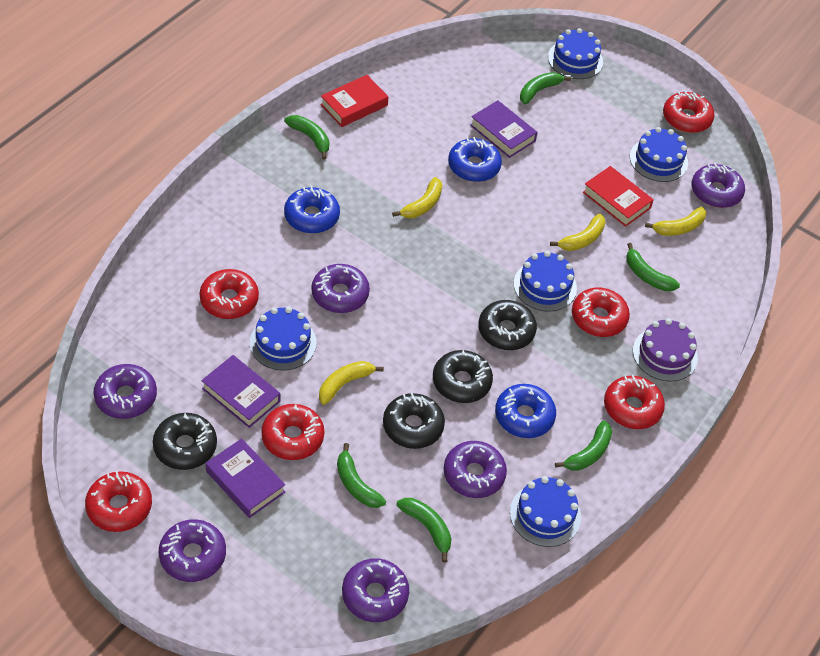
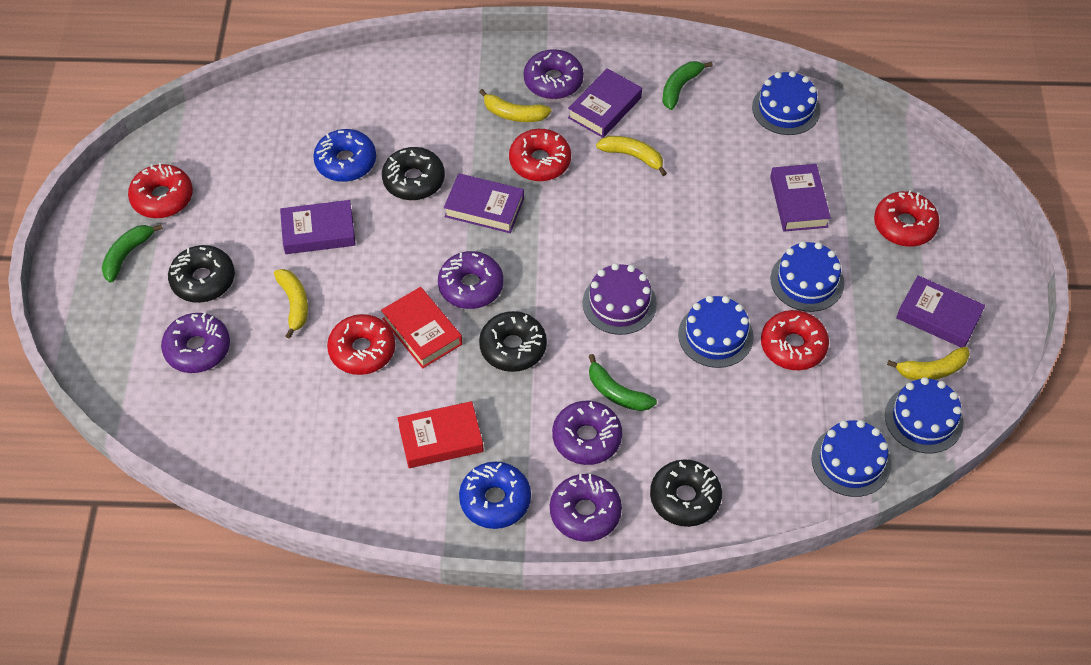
blue donut: [284,186,340,234] [448,137,502,182] [495,384,556,438] = 3 -> [313,129,376,182] [459,462,531,529] = 2
green banana: [284,115,329,159] [337,443,386,508] [396,498,451,562] [520,72,571,104] [555,421,612,471] [626,243,680,291] = 6 -> [102,224,163,283] [589,354,657,411] [662,61,713,110] = 3
purple book: [201,355,280,428] [205,438,285,518] [470,100,538,158] = 3 -> [280,200,356,254] [444,173,524,233] [568,68,642,138] [770,164,831,232] [896,275,985,347] = 5
purple donut: [93,364,157,419] [159,519,226,582] [311,264,370,313] [342,558,409,622] [444,441,507,498] [691,163,745,208] = 6 -> [161,313,230,373] [438,251,504,309] [524,49,584,99] [550,474,622,542] [552,401,622,465] = 5
red donut: [85,471,152,532] [200,269,259,319] [262,404,324,460] [572,287,630,337] [604,375,665,429] [663,90,714,133] = 6 -> [128,163,193,218] [327,314,395,375] [509,129,571,181] [761,310,829,370] [874,190,940,247] = 5

